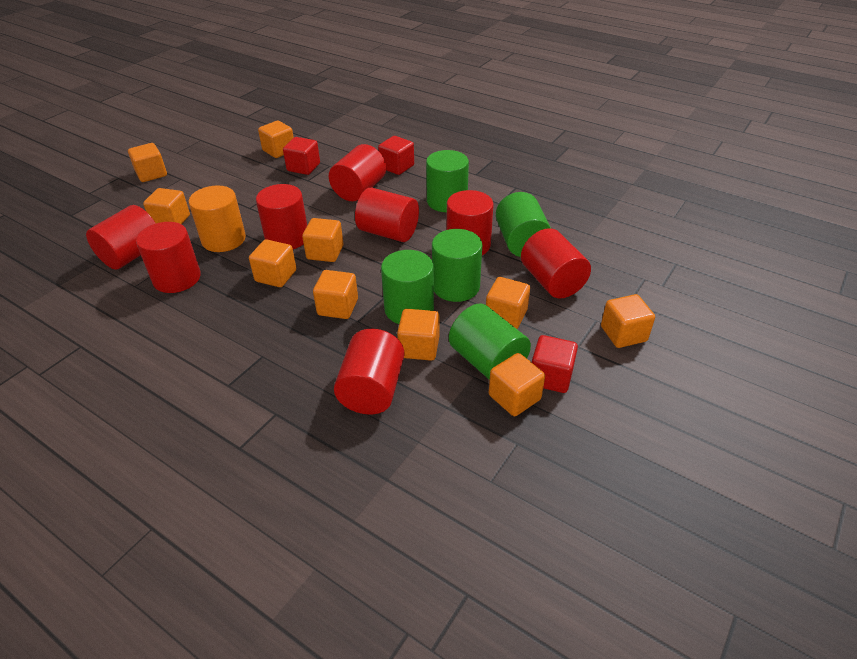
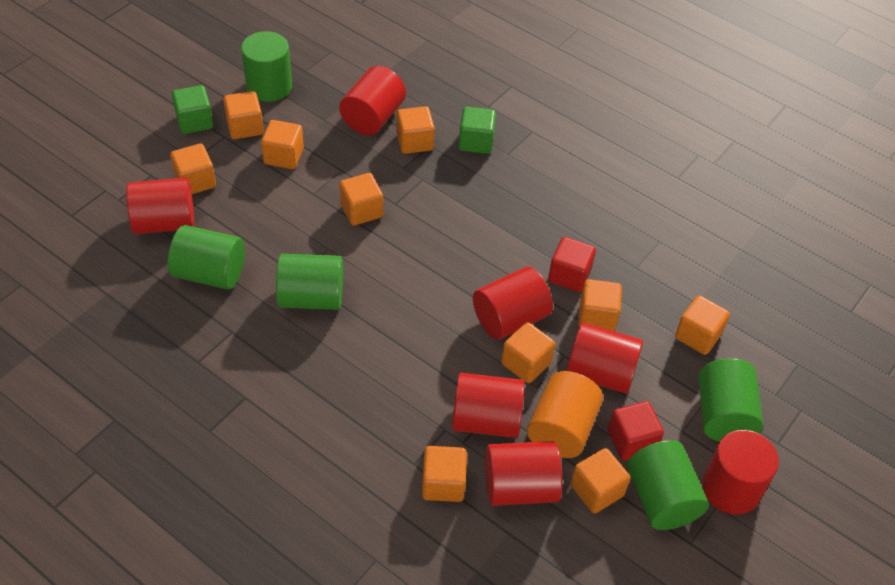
green cube: none = 0 -> [172,85,213,134] [459,107,496,154] = 2
red cube: [283,137,320,175] [378,136,414,175] [532,335,578,393] = 3 -> [548,237,596,292] [608,401,664,461] = 2
red cylinder: [86,205,156,270] [136,222,201,293] [256,184,307,249] [329,144,386,201] [334,329,405,414] [355,187,419,242] [447,190,494,255] [521,228,591,299] = 8 -> [126,178,194,234] [339,66,406,135] [452,373,525,438] [473,267,553,340] [485,441,562,506] [566,323,643,394] [702,430,779,515] = 7

